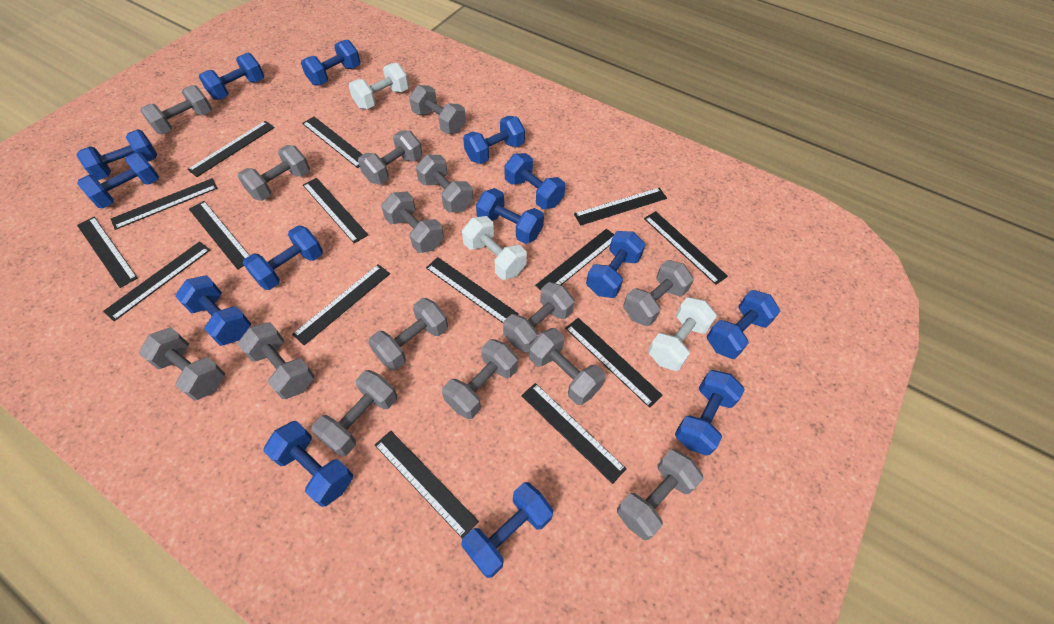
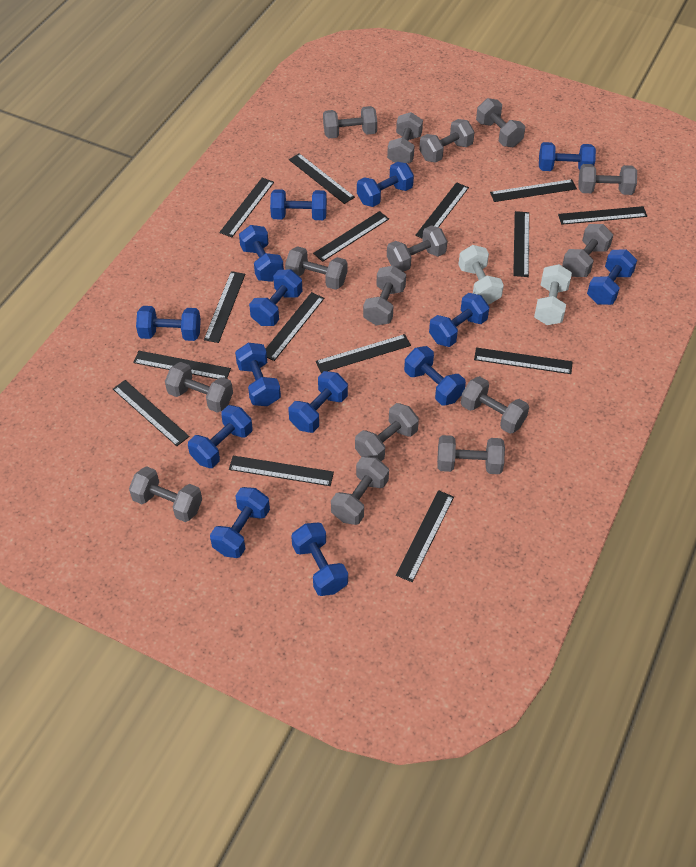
white dumbbell: [349,63,409,109] [462,216,527,280] [648,297,717,371] = 3 -> [458,245,504,304] [534,264,572,325] = 2

